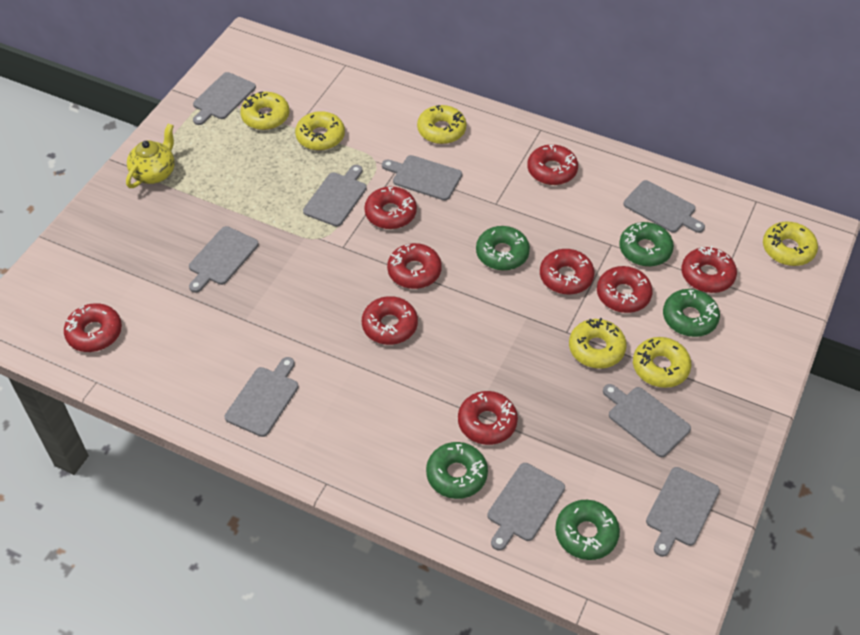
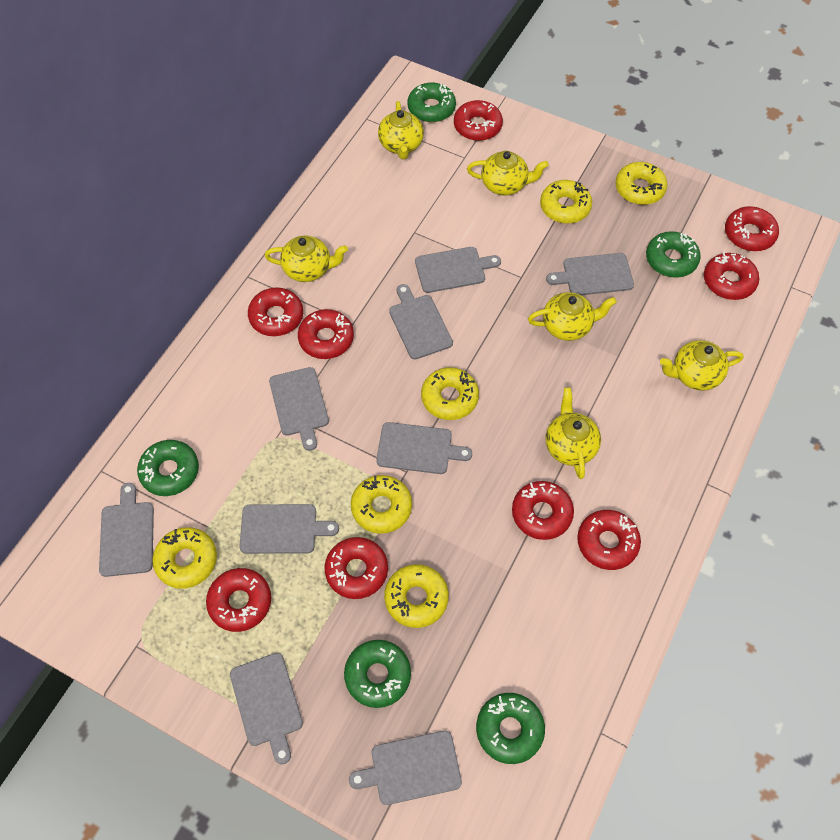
yellow teapot: [126,123,175,188] = 1 -> [265,235,348,282] [378,101,424,160] [467,151,549,195] [528,292,617,341] [545,387,601,479] [660,340,743,391] = 6

